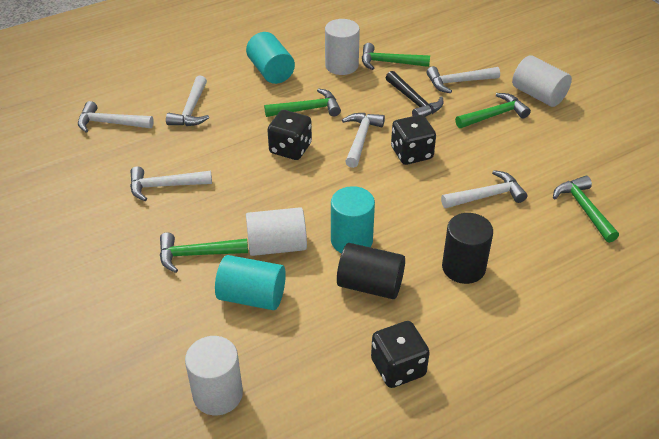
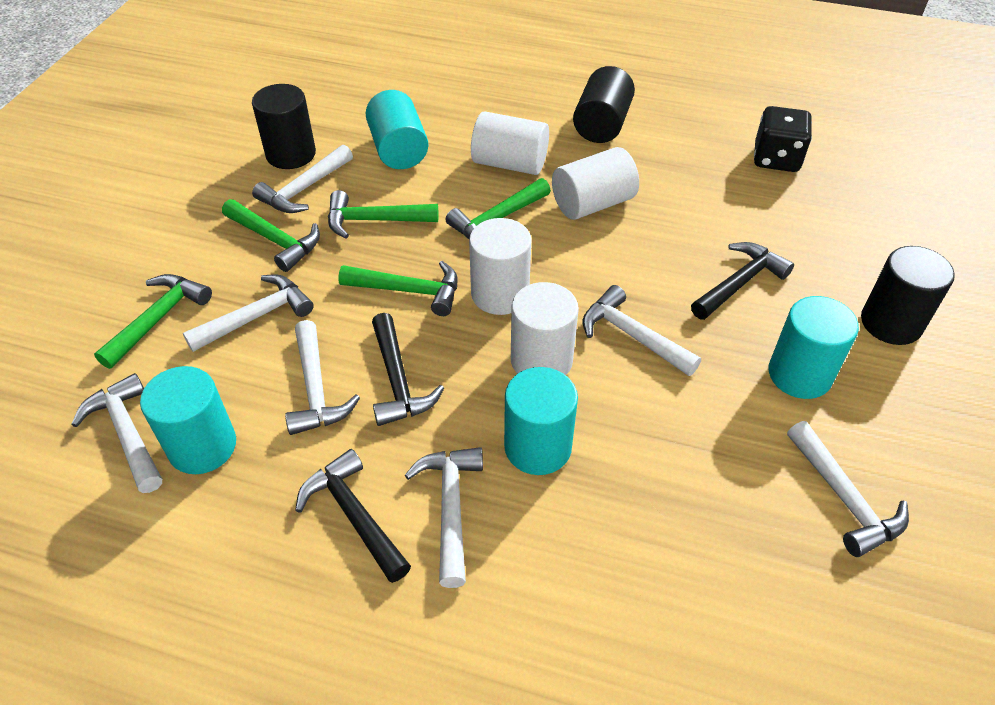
black cylinder: [337,243,405,299] [442,213,493,284] = 2 -> [252,84,316,169] [573,66,635,143] [861,246,955,345] = 3
black dice: [268,110,312,160] [371,321,430,388] [391,115,436,165] = 3 -> [754,106,812,172] = 1
black hammer: [386,71,443,117] = 1 -> [295,449,411,583] [372,313,444,426] [691,242,794,320] = 3
turquoise cylinder: [215,255,286,310] [246,32,295,84] [331,186,375,253] = 3 -> [140,366,236,474] [366,90,428,169] [504,367,578,475] [769,296,859,399] = 4
white hammer: [78,101,154,133] [130,166,212,201] [166,76,209,126] [342,113,385,168] [426,66,500,93] [441,170,527,208] = 6 -> [71,373,162,493] [183,274,314,352] [252,145,353,213] [285,320,360,435] [405,447,483,588] [582,285,701,376] [787,421,909,557] = 7

